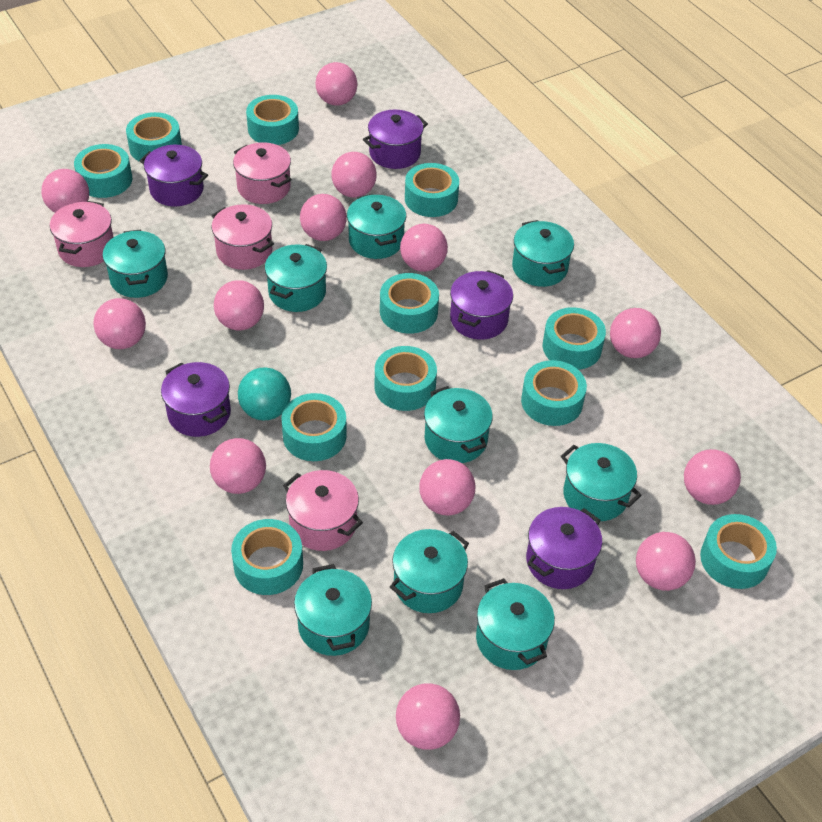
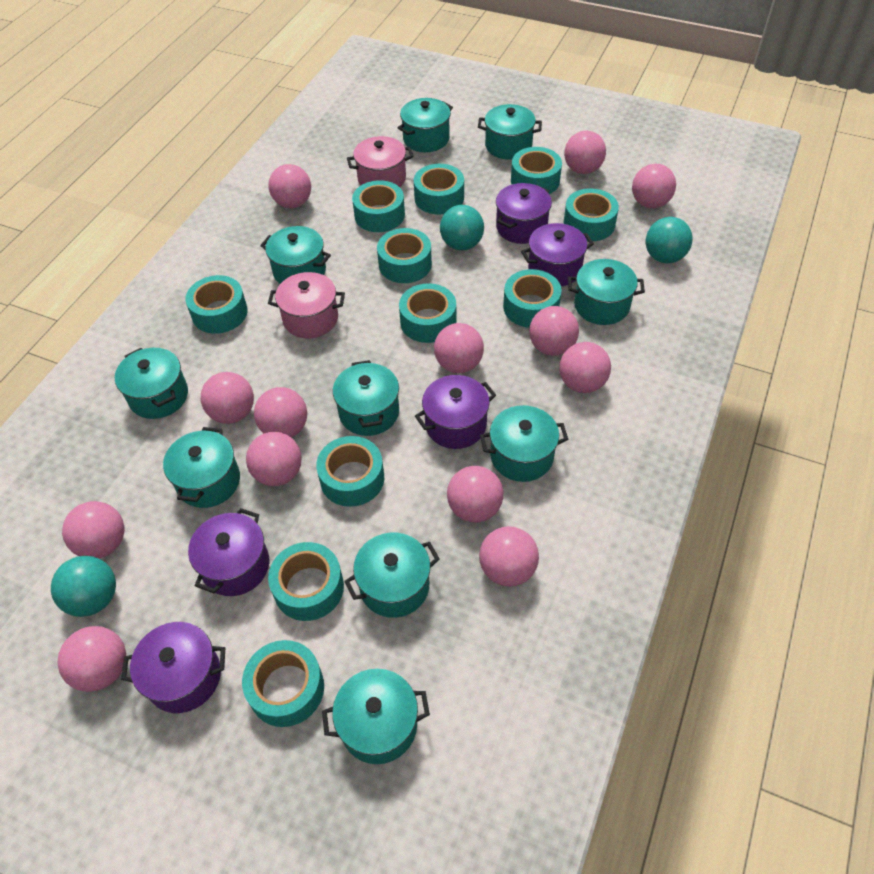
pink pot: [50,201,114,267] [211,204,274,270] [233,142,292,204] [283,470,363,551] = 4 -> [268,272,345,339] [347,136,414,187] = 2
turquoise ball: [238,367,291,421] = 1 -> [51,556,116,617] [440,205,484,250] [646,217,693,263] = 3
turquoise pot: [103,230,168,298] [265,244,327,312] [294,564,372,656] [347,194,406,259] [390,529,469,613] [424,386,493,463] [476,578,555,670] [512,220,574,287] [561,443,642,521] = 9 -> [115,348,188,419] [163,427,240,508] [260,226,331,284] [322,669,430,764] [333,360,399,436] [344,533,440,618] [398,98,453,152] [478,104,542,160] [480,405,568,482] [568,259,645,325] = 10

